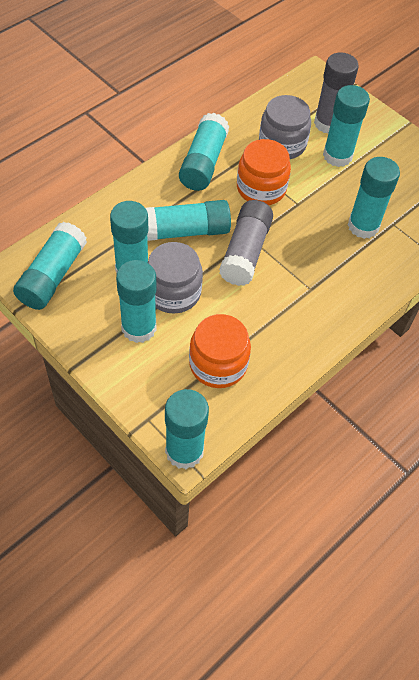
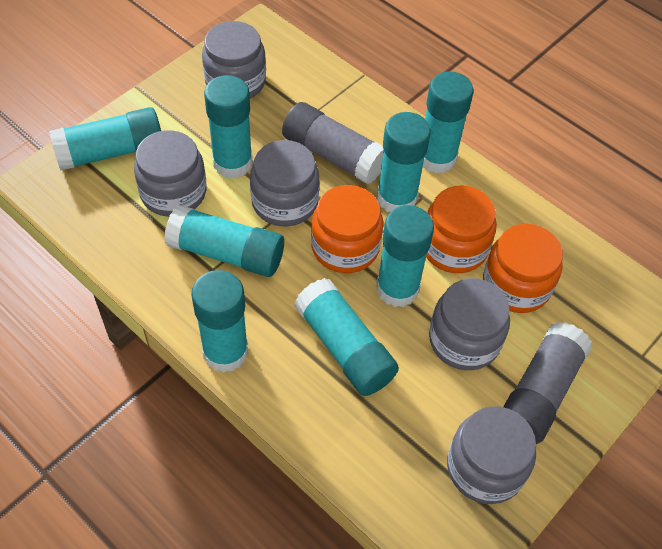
grey jar: [147,242,203,313] [259,95,311,159] = 2 -> [134,130,206,217] [202,21,266,98] [250,140,319,226] [429,278,510,370] [447,406,536,504] = 5
orange jar: [189,314,251,388] [237,139,291,205] = 2 -> [311,185,383,273] [426,185,497,273] [483,224,563,313] = 3

